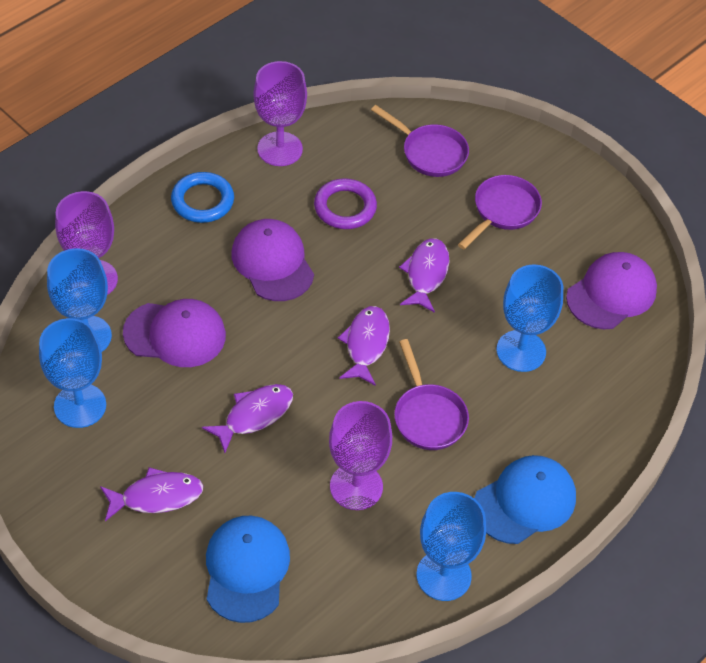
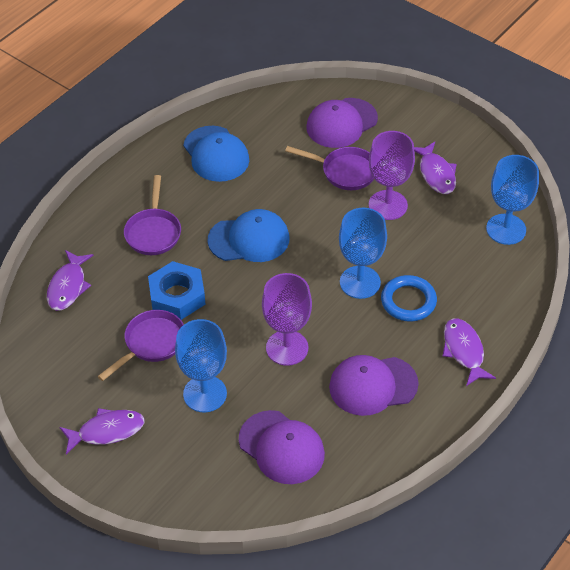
blue goblet: [39,318,106,428] [47,248,112,352] [416,492,486,601] [496,264,563,372] = 4 -> [175,319,227,412] [339,208,387,299] [486,155,539,245] = 3
blue nut: none = 0 -> [148,261,206,320] = 1
purple goblet: [55,191,118,295] [254,61,307,166] [329,401,392,510] = 3 -> [262,273,312,366] [369,131,415,220] = 2
purple ring: [314,178,377,229] = 1 -> none = 0

